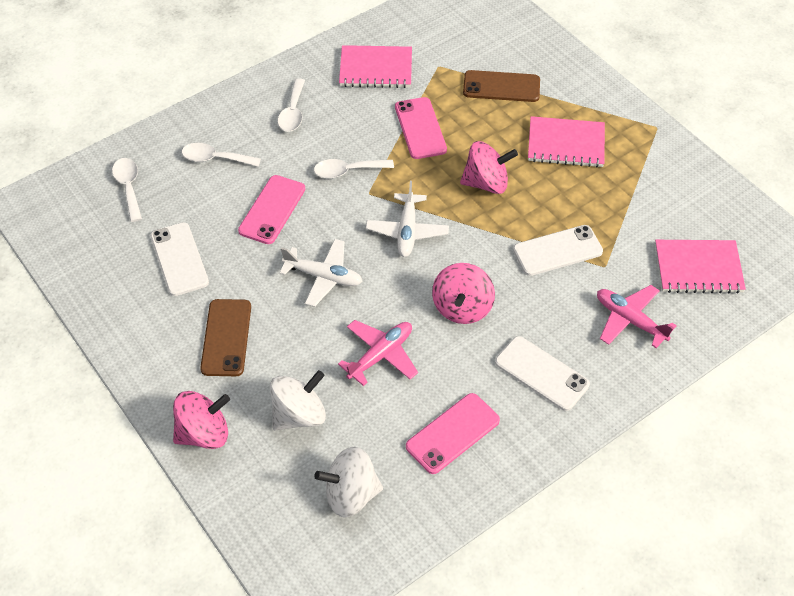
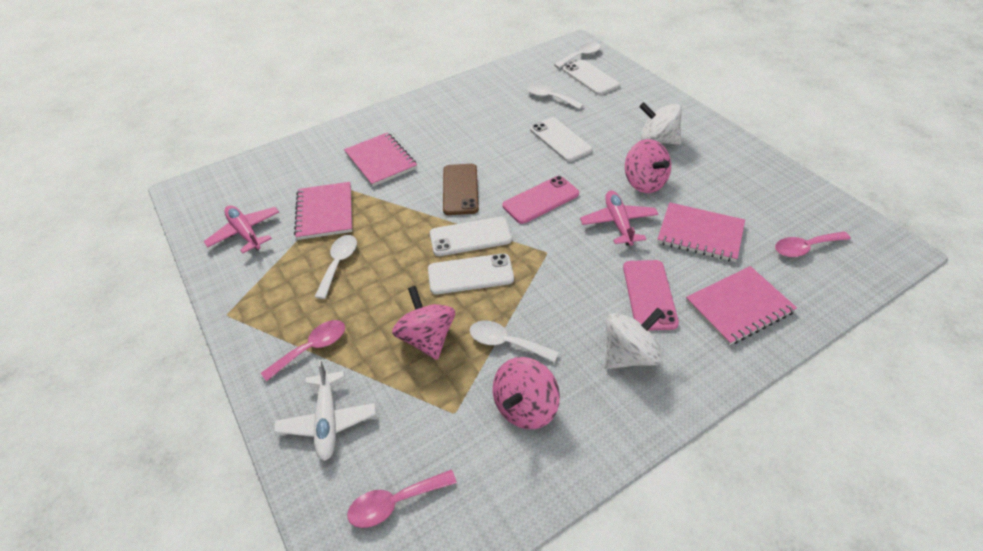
brown phone: [200,299,251,376] [463,70,540,102] = 2 -> [443,164,479,215] = 1
pink notebook: [339,45,412,88] [528,116,605,167] [655,240,746,294] = 3 -> [294,182,352,240] [344,132,417,187] [657,202,745,262] [686,266,797,345] = 4
pink phone: [238,175,305,244] [395,97,447,159] [406,393,500,474] = 3 -> [503,176,579,224] [623,260,679,331] = 2
pink spoon: none = 0 -> [261,320,345,381] [347,470,457,528] [775,231,851,257] = 3
white phone: [150,222,209,296] [495,336,590,411] [513,225,603,276] = 3 -> [428,253,514,295] [430,217,512,256] [530,117,592,162] [563,60,620,95] = 4
white plane: [280,239,363,307] [366,181,449,257] = 2 -> [274,360,376,461] = 1

